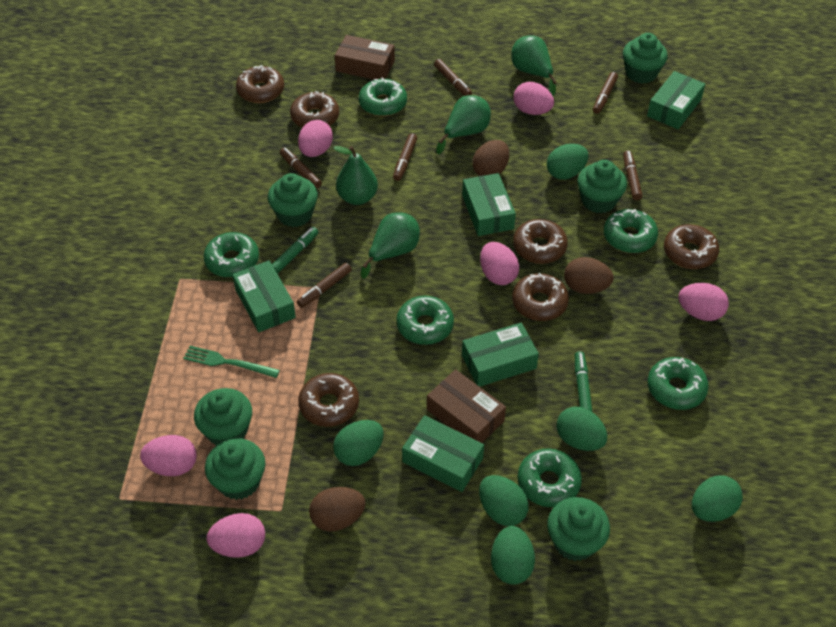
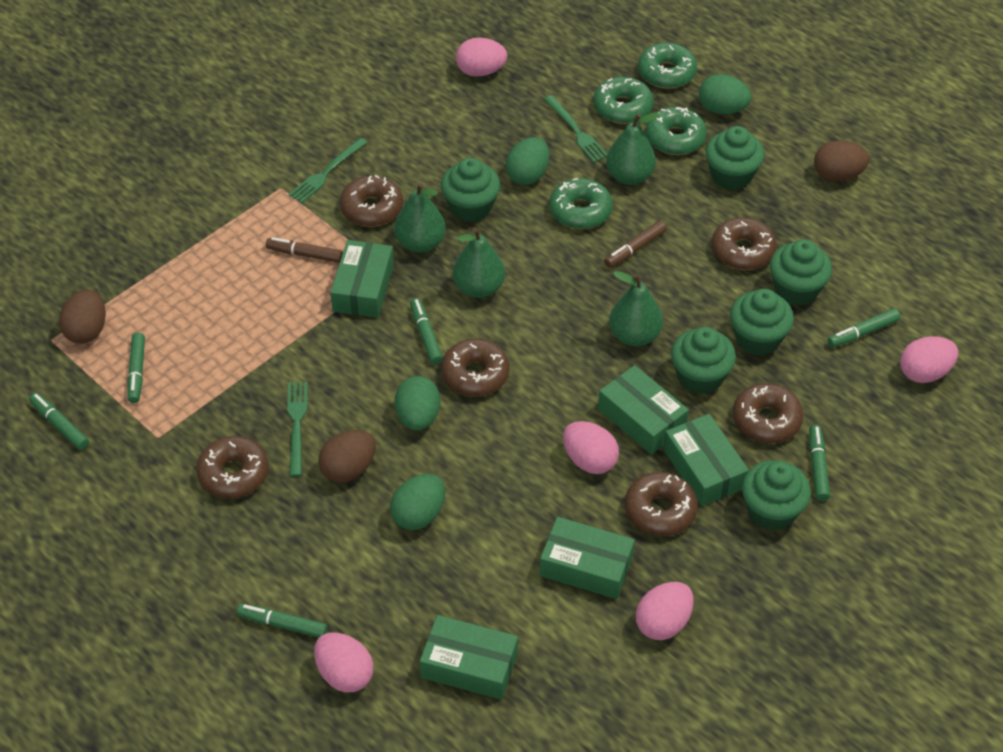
brown box: [335,35,395,79] [427,369,506,443] = 2 -> none = 0
brown marker: [280,148,322,189] [297,263,352,308] [393,133,417,181] [434,59,472,96] [593,72,618,114] [623,150,643,200] = 6 -> [266,237,343,263] [604,221,667,268] = 2
green donut: [204,232,259,278] [359,78,407,116] [396,296,454,345] [518,448,582,507] [604,209,658,253] [648,357,709,410] = 6 -> [549,178,613,229] [593,77,653,124] [638,43,697,89] [645,107,707,155] = 4
green egg: [333,420,384,466] [479,475,529,526] [491,526,535,585] [547,144,589,180] [557,407,607,451] [692,475,743,522] = 6 -> [390,474,445,530] [395,376,440,431] [506,137,550,185] [699,74,751,114] = 4
green fork: [183,346,280,378] = 1 -> [287,382,308,477] [289,138,368,203] [544,95,607,163] = 3
green marker: [272,227,318,274] [575,351,592,412] = 2 -> [29,393,89,450] [127,332,145,403] [237,604,327,638] [410,298,443,365] [809,425,830,501] [828,308,901,348] = 6
pink egg: [140,435,197,476] [206,513,265,558] [298,120,333,157] [480,242,519,285] [513,82,554,115] [678,283,729,321] = 6 -> [314,632,374,693] [456,38,507,77] [563,421,619,474] [636,582,694,640] [900,336,958,383] = 5

